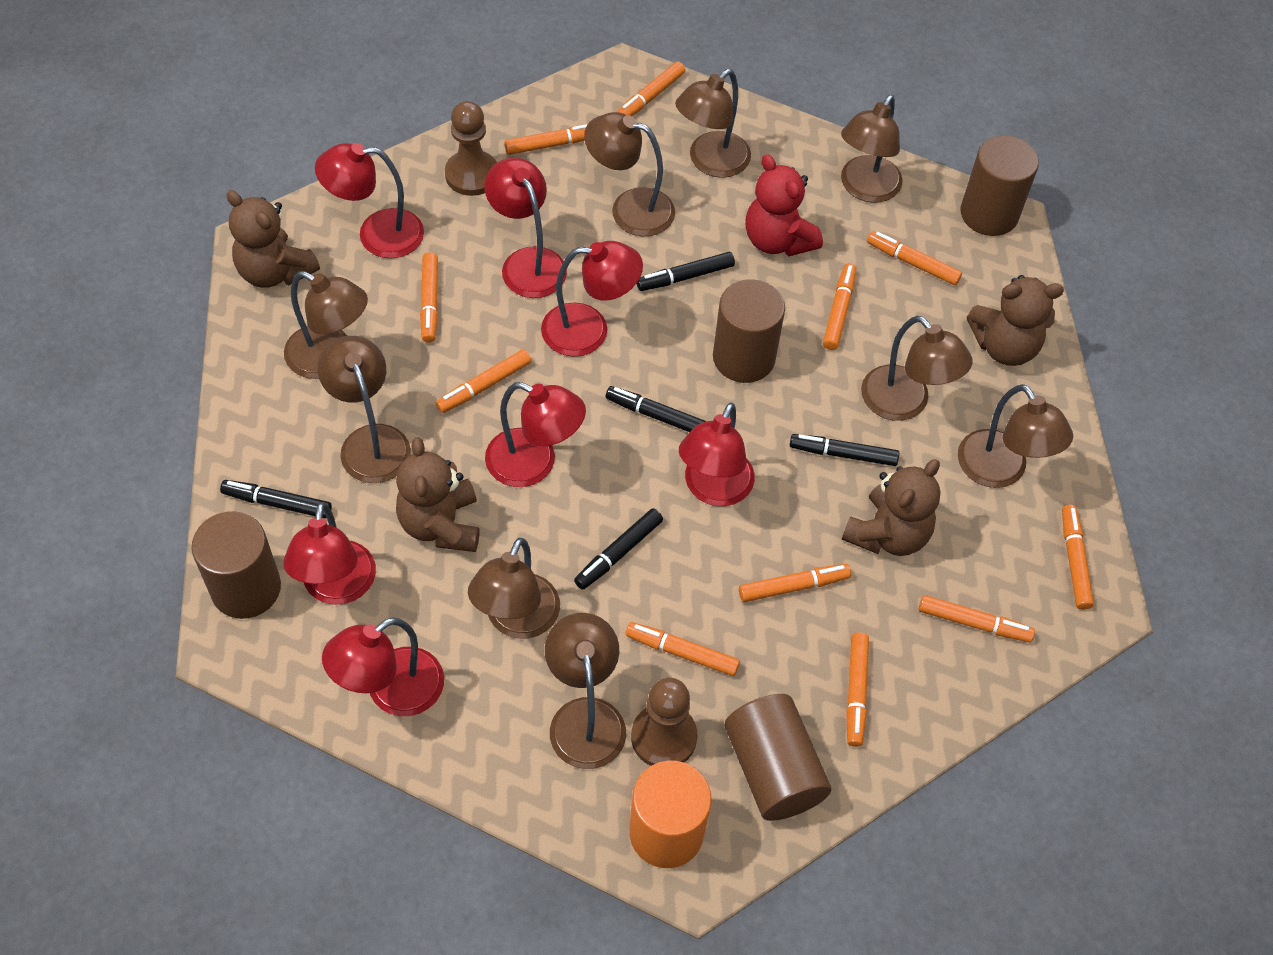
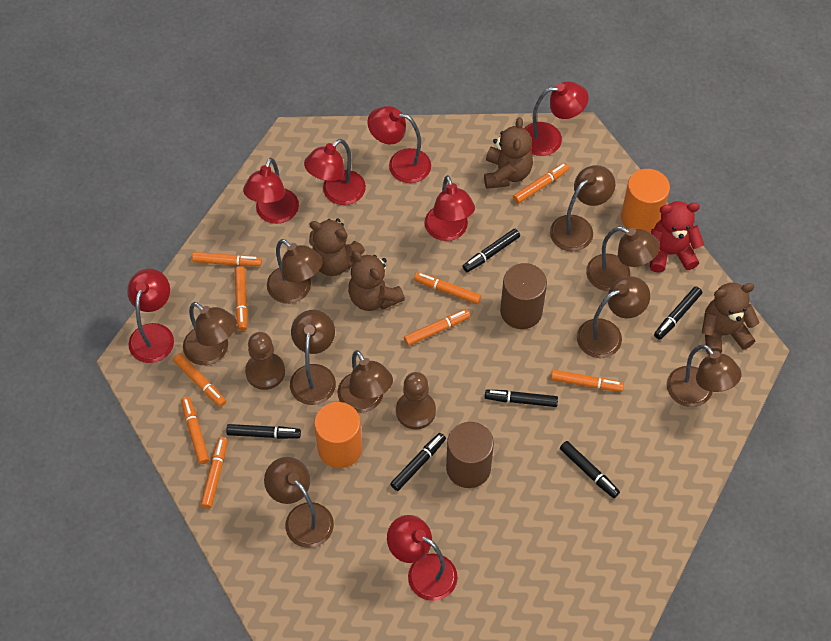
black marker: [220,480,332,519] [574,508,663,590] [606,386,706,432] [637,252,735,291] [790,434,899,466] = 5 -> [226,424,301,439] [390,433,446,491] [463,229,520,272] [485,390,558,407] [560,441,620,498] [654,287,702,340] = 6
brown cylinder: [192,511,281,619] [713,279,785,383] [725,694,831,821] [961,135,1039,236] = 4 -> [446,422,494,488] [500,263,547,329] = 2
orange cylinder: [629,761,711,868] = 1 -> [314,402,362,468] [621,169,670,233] = 2
orange marker: [420,252,438,343] [436,349,531,413] [504,124,588,155] [617,61,685,116] [626,622,740,676] [739,564,851,602] [823,263,856,350] [846,632,869,747] [867,231,962,285] [919,595,1035,642] [1062,505,1094,610] = 11 -> [173,353,226,407] [181,397,209,464] [192,252,262,266] [201,437,228,509] [234,266,248,331] [404,309,470,346] [414,272,481,304] [513,163,569,204] [551,370,624,392] = 9

